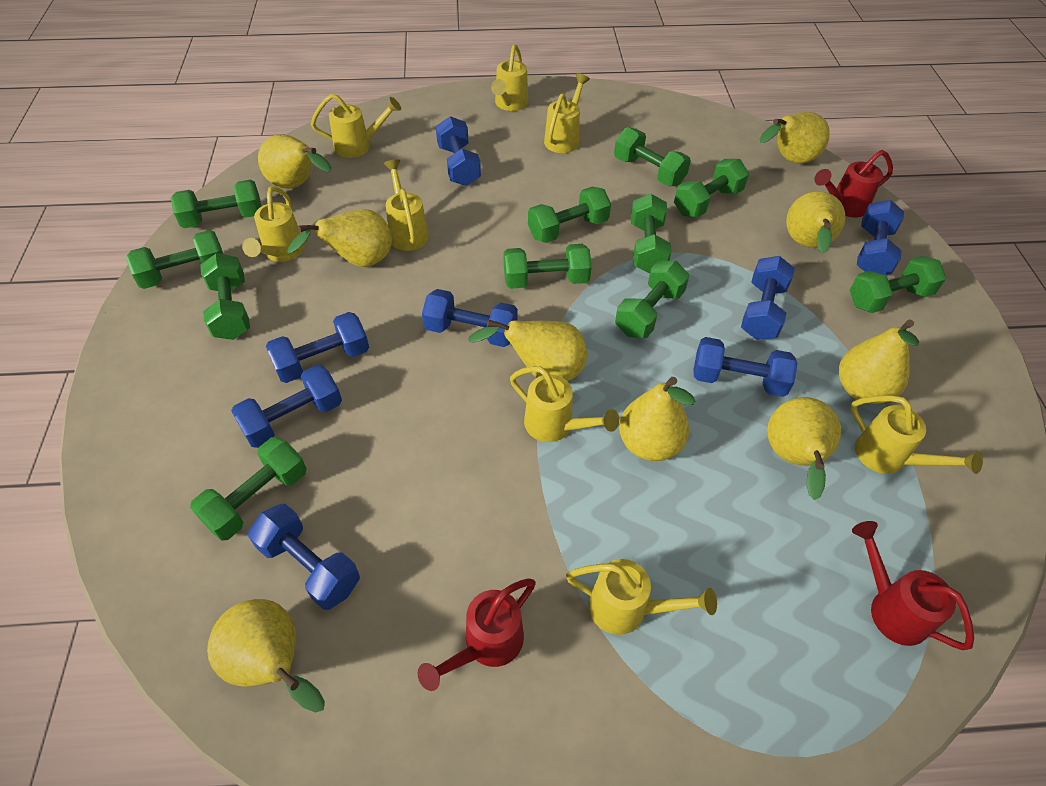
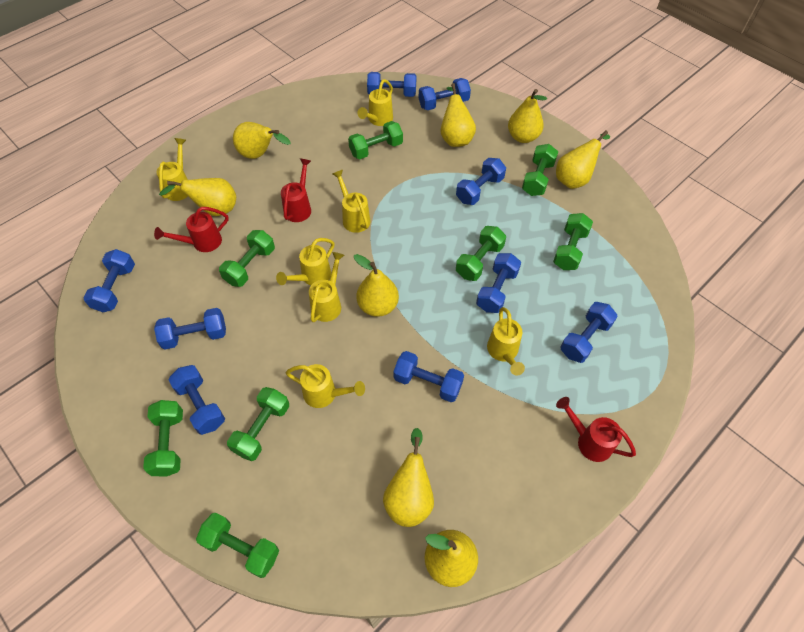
blue dumbbell: [231,365,342,448] [248,504,360,610] [266,312,369,383] [422,289,518,347] [436,116,481,186] [693,337,798,397] [741,256,795,340] [857,200,904,275] = 8 -> [83,249,135,312] [154,308,226,349] [168,365,225,435] [367,72,417,97] [393,351,464,402] [419,78,471,110] [456,158,506,205] [476,253,521,313] [560,302,618,363] = 9
green dumbbell: [126,230,223,289] [170,180,262,228] [190,437,307,541] [200,253,250,340] [504,244,592,289] [528,187,611,243] [614,127,691,186] [615,261,689,338] [631,194,672,274] [674,159,749,217] [850,256,946,313] = 11 -> [143,400,183,477] [196,513,279,578] [219,230,275,287] [227,387,289,461] [348,121,403,159] [456,226,506,281] [522,144,558,196] [553,213,593,270] = 8
yellow pear: [207,599,325,713] [258,134,332,189] [288,209,392,267] [468,320,587,381] [619,377,695,461] [760,112,830,164] [767,397,841,500] [786,191,845,254] [839,319,919,404] = 9 -> [159,178,236,216] [233,122,291,159] [354,254,399,317] [383,428,434,527] [425,530,478,587] [441,83,476,147] [508,89,547,143] [556,130,610,189] = 8
yellow watering can: [242,186,305,262] [311,94,401,158] [384,159,429,251] [491,44,528,111] [510,366,619,442] [544,73,590,153] [566,559,717,635] [850,395,983,474] = 8 -> [157,138,188,201] [276,238,335,285] [286,364,365,408] [309,252,344,322] [332,170,371,233] [358,79,393,126] [487,307,525,376] = 7

